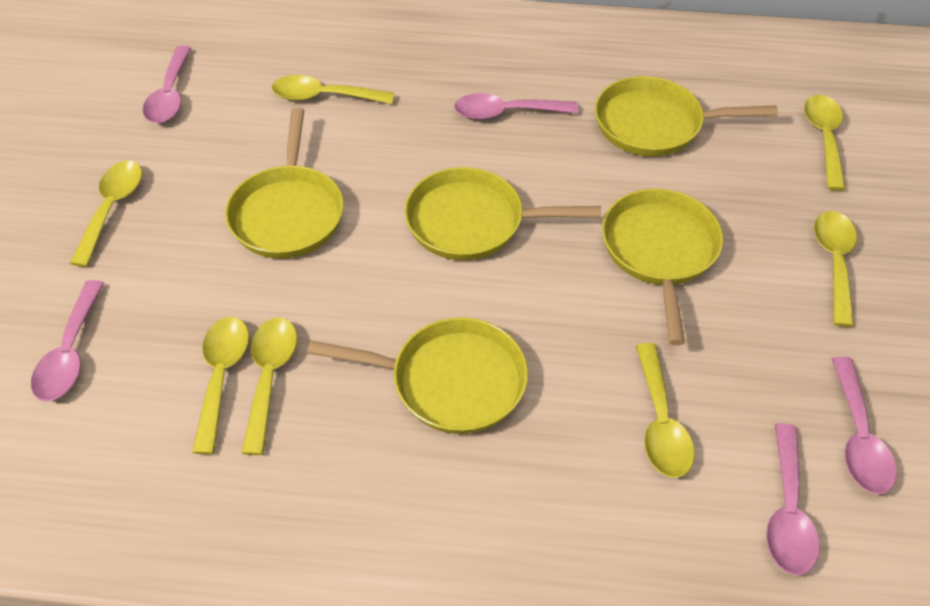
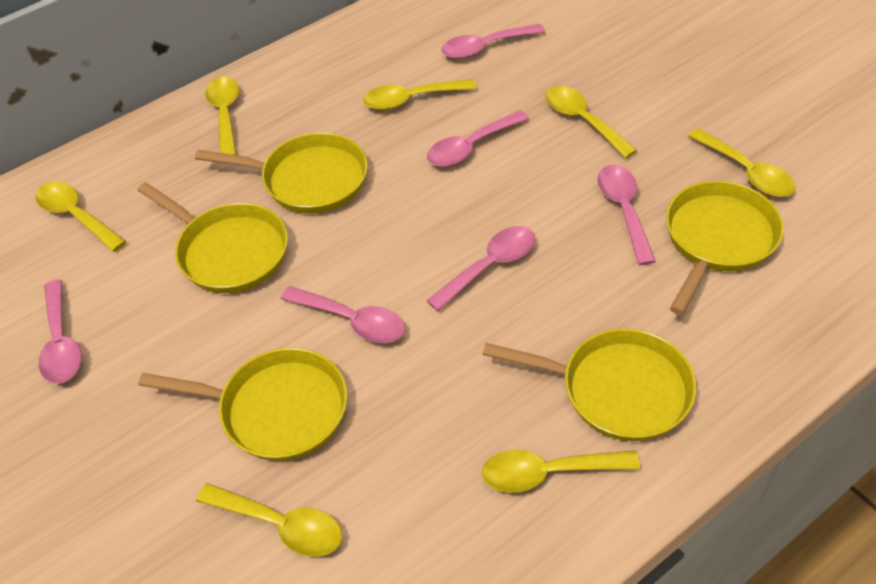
pink spoon: [31,280,104,401] [143,46,191,123] [454,93,578,120] [766,423,820,575] [831,356,897,494] = 5 -> [39,280,82,384] [281,286,405,343] [426,226,535,311] [427,110,529,167] [441,24,545,59] [597,165,656,265] = 6

